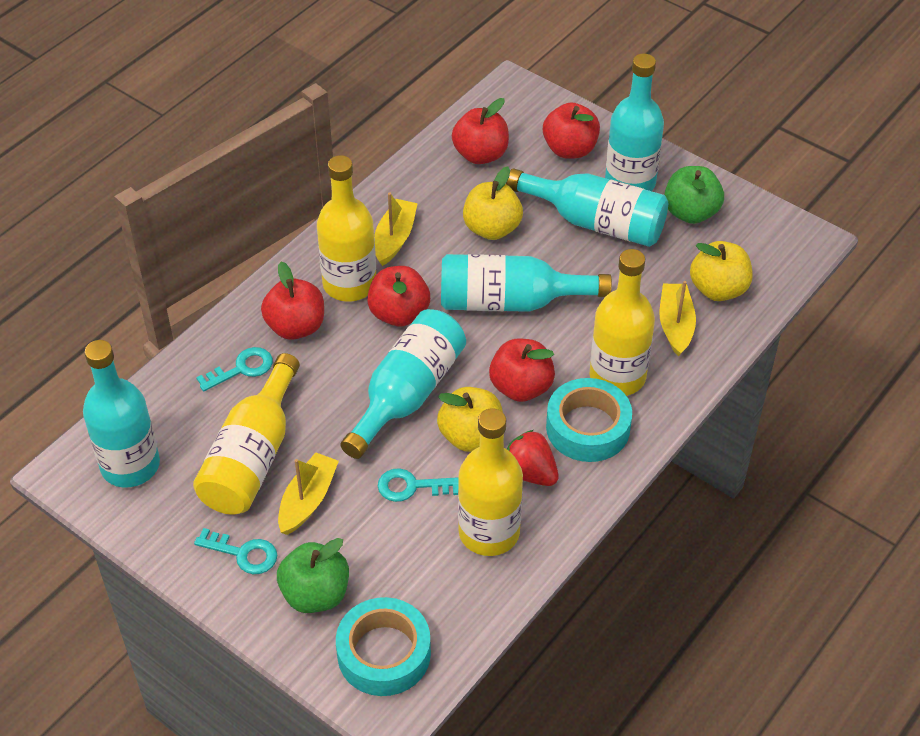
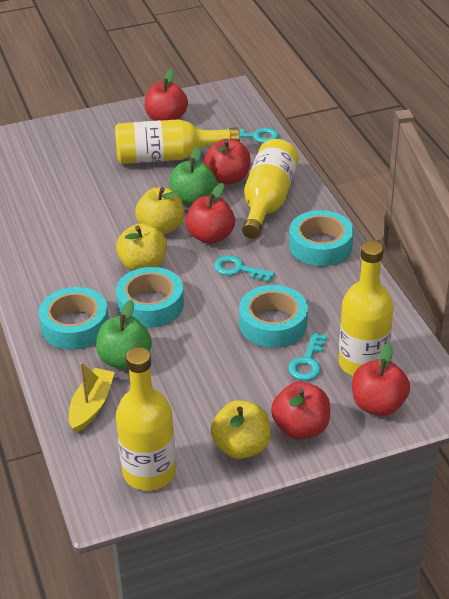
red strawberry: [507,430,559,486] = 1 -> none = 0
turquoise bottle: [83,340,160,488] [340,309,466,459] [441,254,612,312] [506,168,668,247] [605,53,664,191] = 5 -> none = 0
turquoise tape: [336,597,431,696] [546,378,632,462] = 2 -> [39,287,109,350] [116,267,184,328] [239,285,308,348] [289,210,354,266] = 4
yellow boat: [278,453,339,535] [374,193,418,266] [660,281,696,357] = 3 -> [69,362,115,433] = 1

